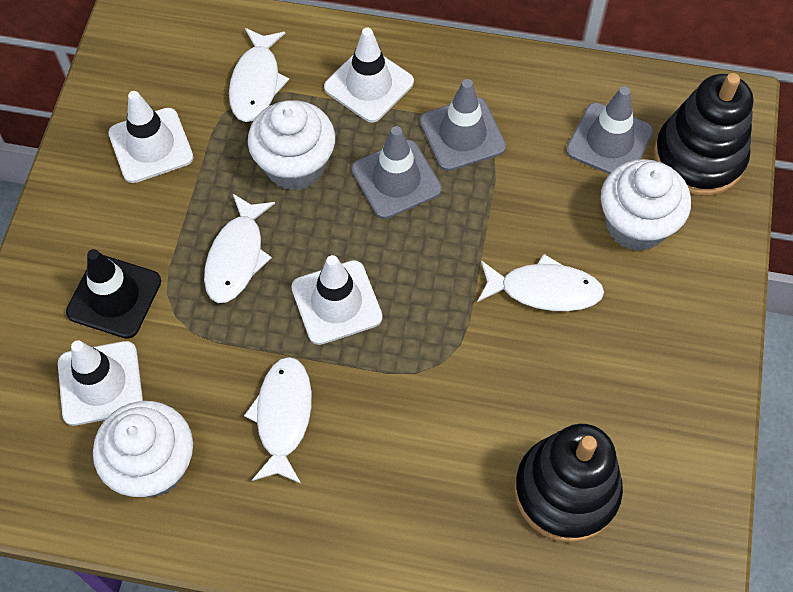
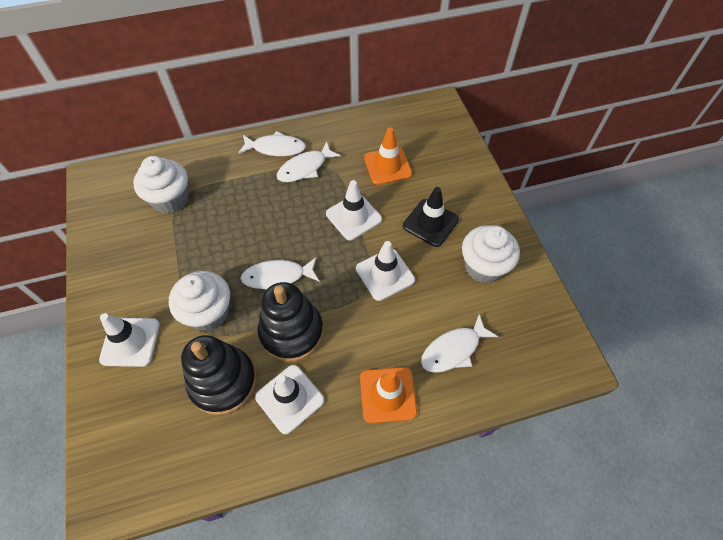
grey traffic cone: [352,126,442,219] [420,79,506,171] [566,86,654,174] = 3 -> none = 0
orange traffic cone: none = 0 -> [360,367,417,423] [364,128,412,185] = 2

